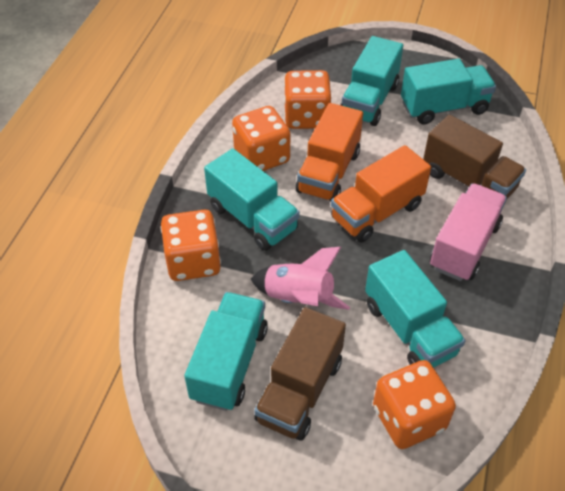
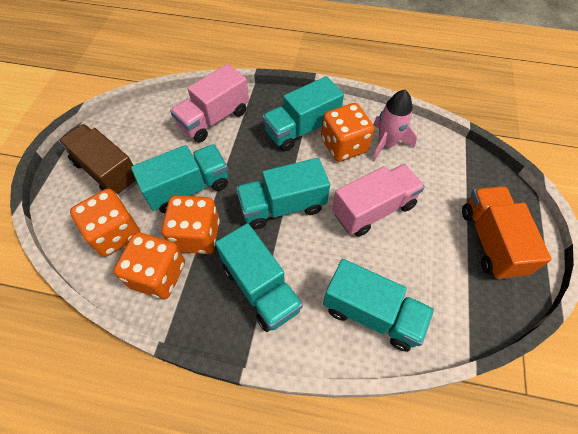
brown truck: [254,307,346,441] [423,115,526,199] = 2 -> [59,124,137,197] = 1
orange truck: [296,103,363,202] [331,145,431,242] = 2 -> [462,186,552,279] = 1
pink truck: [430,183,507,281] = 1 -> [170,64,249,142] [332,164,425,237] = 2

